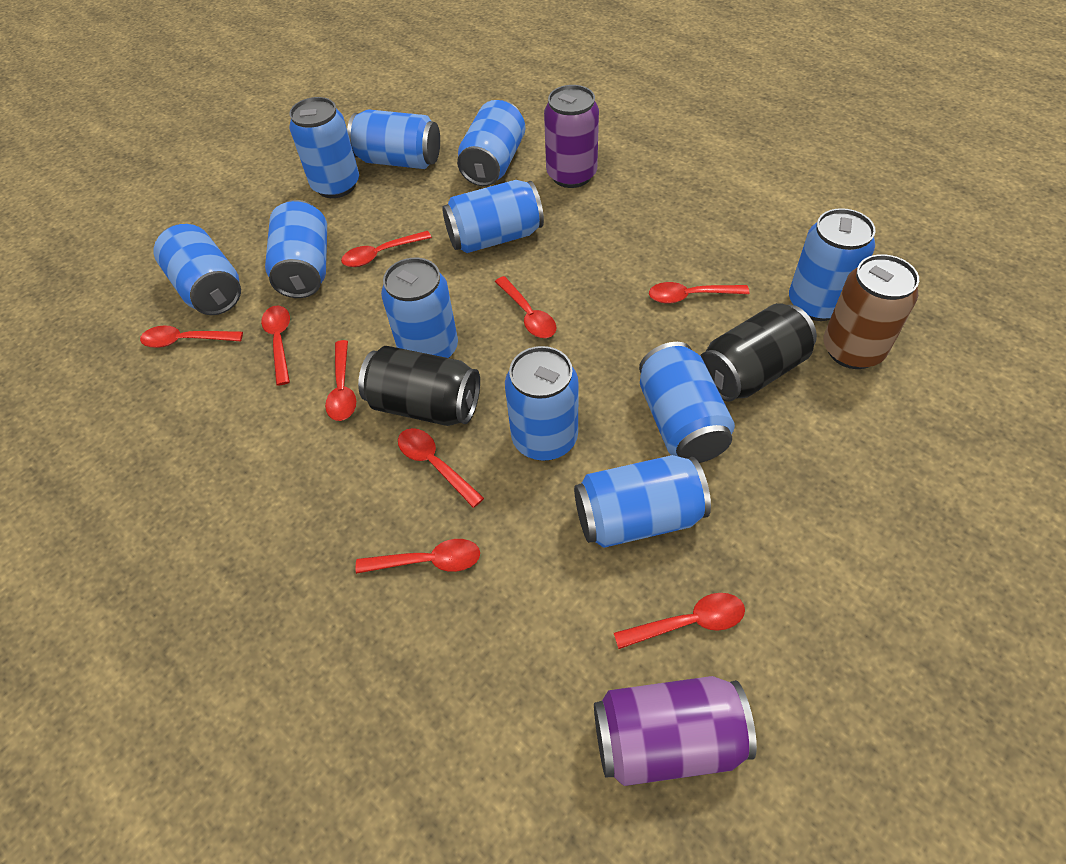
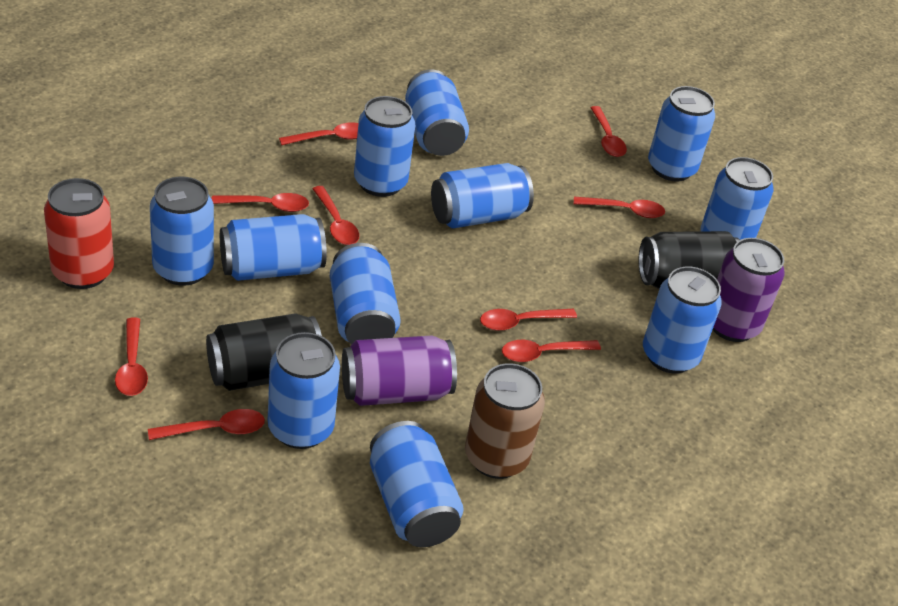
red can: none = 0 -> [44,178,114,289] = 1

